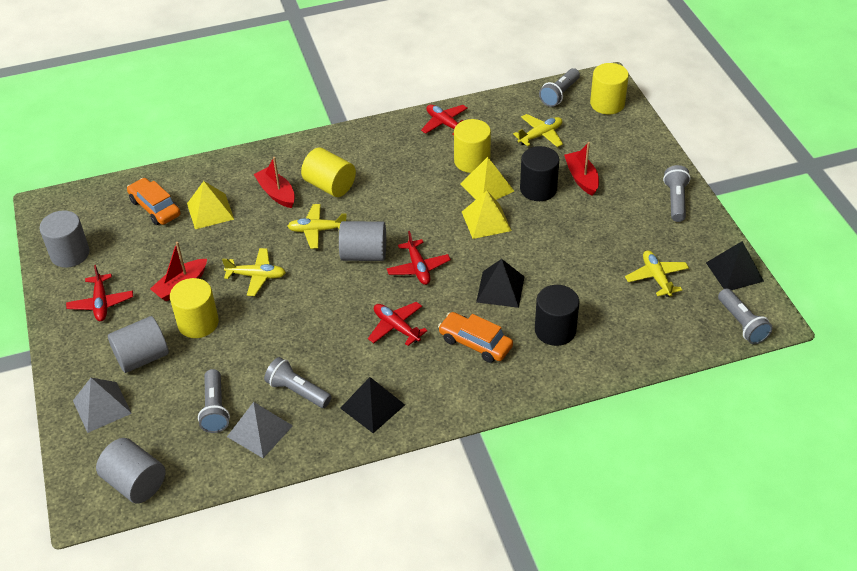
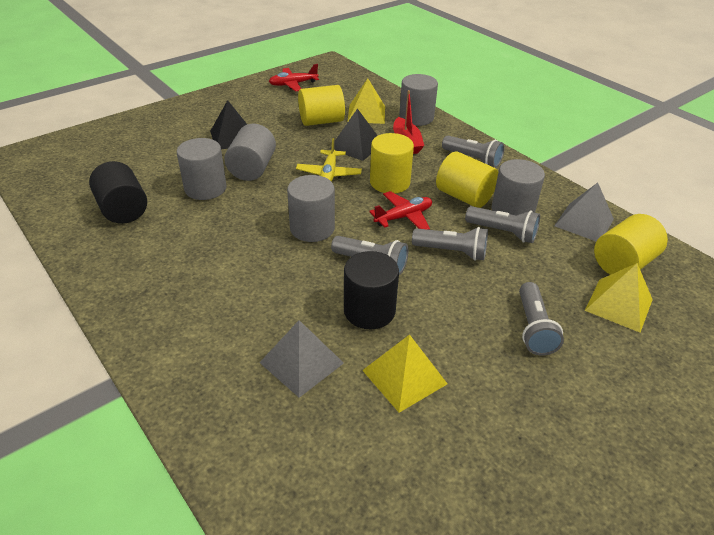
black pyramid: [340,377,405,433] [476,259,525,308] [706,241,764,290] = 3 -> [210,100,247,150] [330,108,378,161] = 2
grey cylinder: [40,210,89,268] [96,438,166,503] [108,316,169,373] [339,221,386,261] = 4 -> [176,138,227,200] [224,124,276,181] [287,175,335,242] [399,74,438,126] [491,159,545,215] = 5
orange car: [127,178,181,225] [438,312,513,363] = 2 -> none = 0
red boat: [150,242,207,301] [253,157,295,208] [564,142,599,196] = 3 -> [393,90,424,154] = 1
red plane: [66,265,133,321] [368,302,428,346] [387,231,451,285] [421,105,468,135] = 4 -> [269,64,319,92] [369,191,432,230] = 2
yellow plane: [222,248,286,296] [287,204,347,249] [513,114,563,147] [625,250,689,297] = 4 -> [296,138,362,182] = 1

